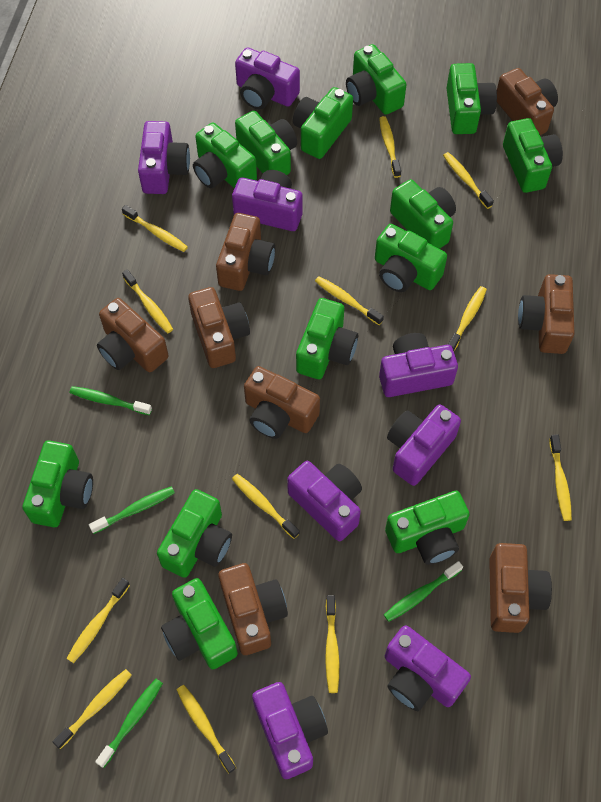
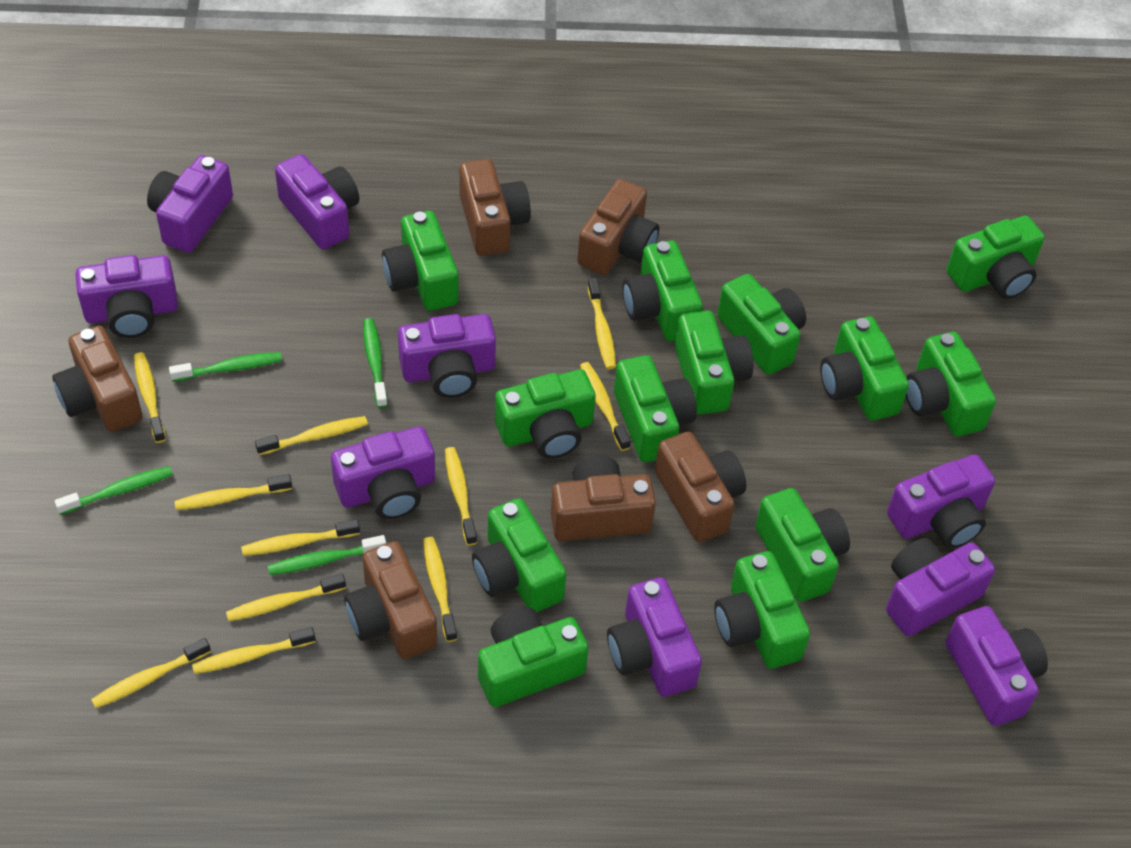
brown camera: [97,298,169,372] [188,287,250,368] [216,213,275,291] [218,563,288,655] [244,366,320,439] [489,543,552,633] [497,68,558,135] [518,274,575,354] = 8 -> [52,326,142,432] [344,541,437,659] [459,159,531,256] [551,456,656,541] [577,179,659,275] [655,432,746,542] = 6
purple camera: [138,121,190,194] [232,170,303,231] [235,47,300,110] [252,682,328,779] [287,461,362,541] [379,333,458,397] [385,625,471,711] [387,404,461,486] = 8 -> [75,255,178,338] [147,155,233,253] [275,154,359,249] [331,426,435,519] [398,314,496,398] [607,577,702,697] [886,538,995,636] [887,455,995,548] [945,606,1048,726] = 9
yellow toothbrush: [53,669,132,749] [66,578,130,663] [122,205,188,252] [122,269,173,333] [177,685,236,774] [232,474,300,539] [315,276,384,325] [325,595,339,693] [379,116,401,178] [443,152,494,209] [448,286,487,351] [549,434,572,521] = 12 -> [91,638,211,708] [134,352,166,443] [174,474,292,510] [192,627,316,674] [226,574,346,621] [241,519,360,556] [255,416,368,455] [423,537,457,642] [445,447,477,546] [580,362,631,451] [588,278,616,369] = 11

